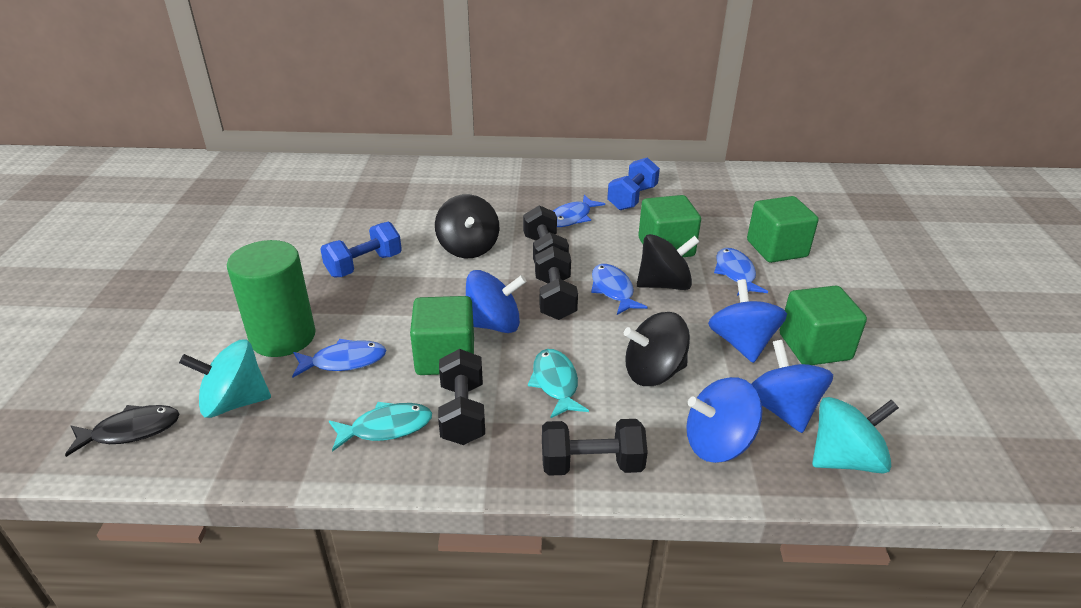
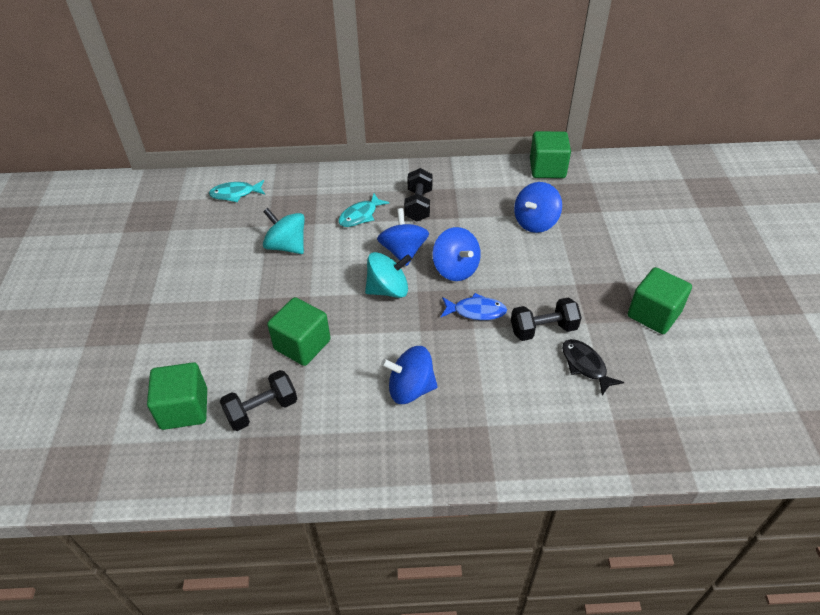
black dumbbell: [438,349,485,445] [523,205,569,263] [535,246,578,320] [542,419,648,476] = 4 -> [220,370,297,431] [404,168,433,221] [511,297,582,341] = 3
black spinning top: [435,194,499,258] [624,312,690,386] [637,234,699,290] = 3 -> none = 0
blue dumbbell: [320,222,402,278] [607,157,660,210] = 2 -> none = 0
blue fish: [292,339,386,378] [553,195,605,227] [591,264,647,315] [714,248,768,296] = 4 -> [441,293,507,320] = 1
green cylinder: [227,240,316,357] = 1 -> none = 0

